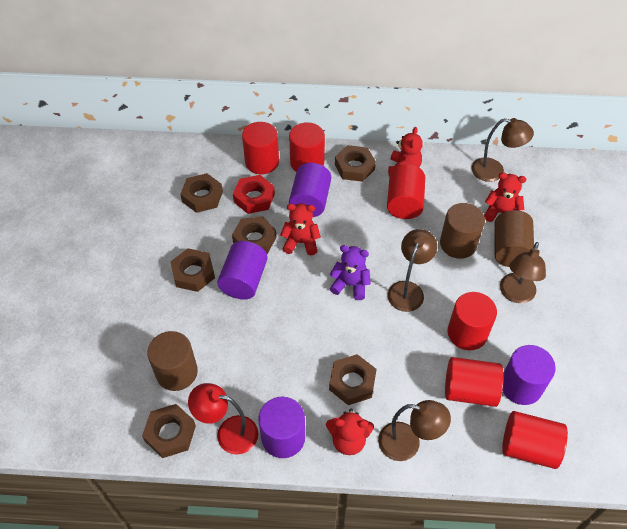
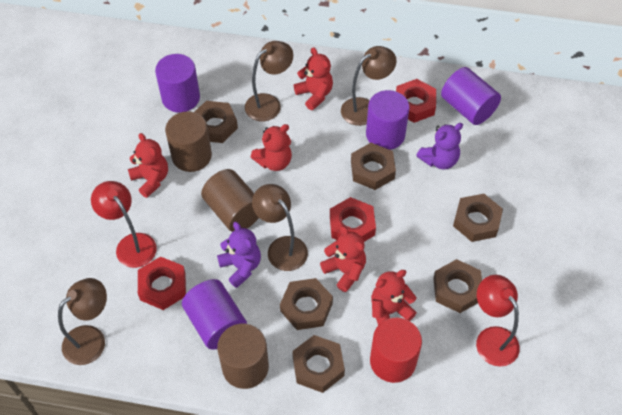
purple teddy bear: [330,245,371,300] = 1 -> [217,222,261,288] [416,123,463,170] = 2
red cylinder: [242,122,279,174] [289,122,325,172] [387,164,425,219] [445,357,504,407] [447,292,497,350] [502,411,568,469] = 6 -> [370,318,422,383] = 1
red lamp: [188,383,258,455] = 1 -> [91,181,157,268] [476,275,520,366] = 2
red nut: [233,175,275,214] = 1 -> [138,256,186,310] [330,197,376,242] [396,79,436,123] = 3
red teddy bear: [280,204,321,255] [326,409,374,455] [388,127,423,176] [484,172,526,222] = 4 -> [128,133,168,198] [251,124,292,171] [294,47,333,110] [320,226,366,292] [371,270,417,325] = 5

